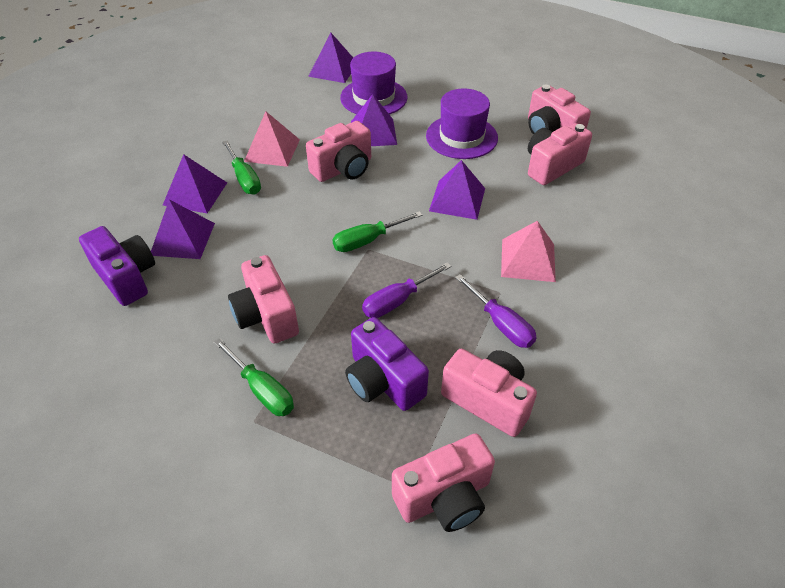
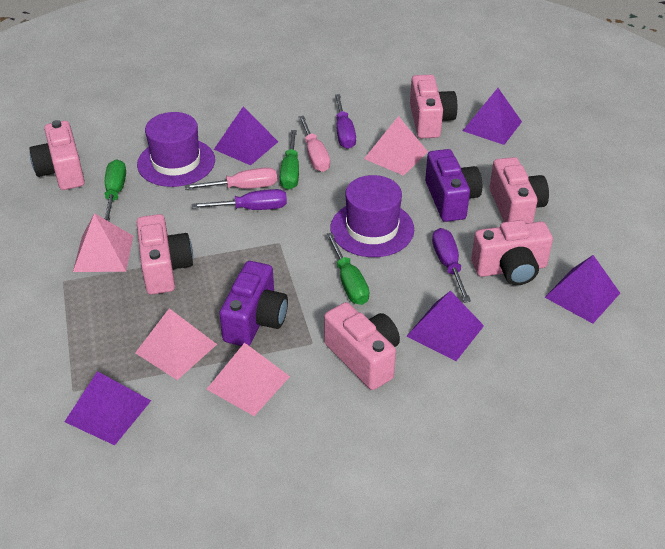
pink pyramid: [244,111,300,167] [501,221,556,282] = 2 -> [73,213,133,272] [135,308,217,380] [207,343,290,416] [364,116,428,176] = 4
pink screwdriver: none = 0 -> [184,167,277,190] [299,116,330,172] = 2
purple screwdriver: [362,262,452,318] [455,274,537,348] = 2 -> [192,189,287,210] [335,94,356,149] [432,228,471,303] = 3

